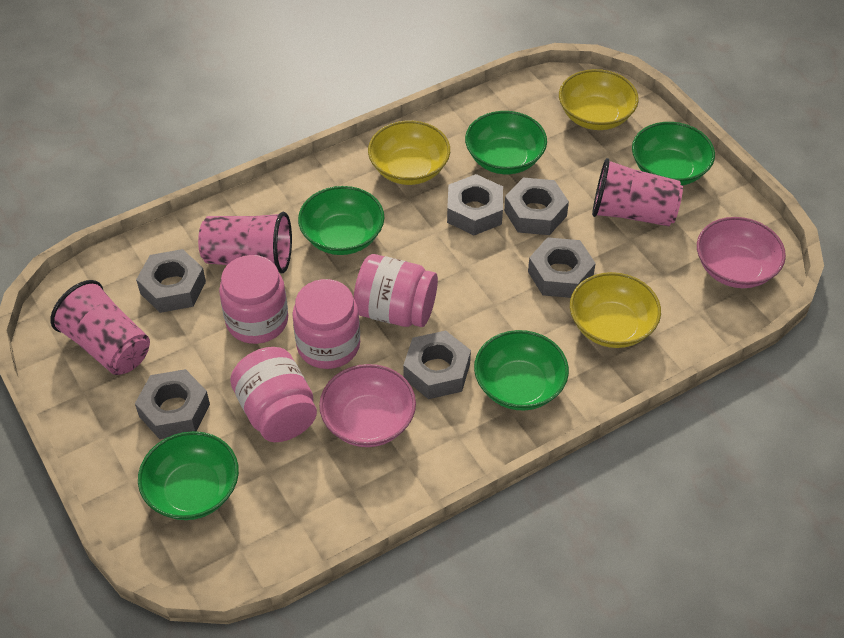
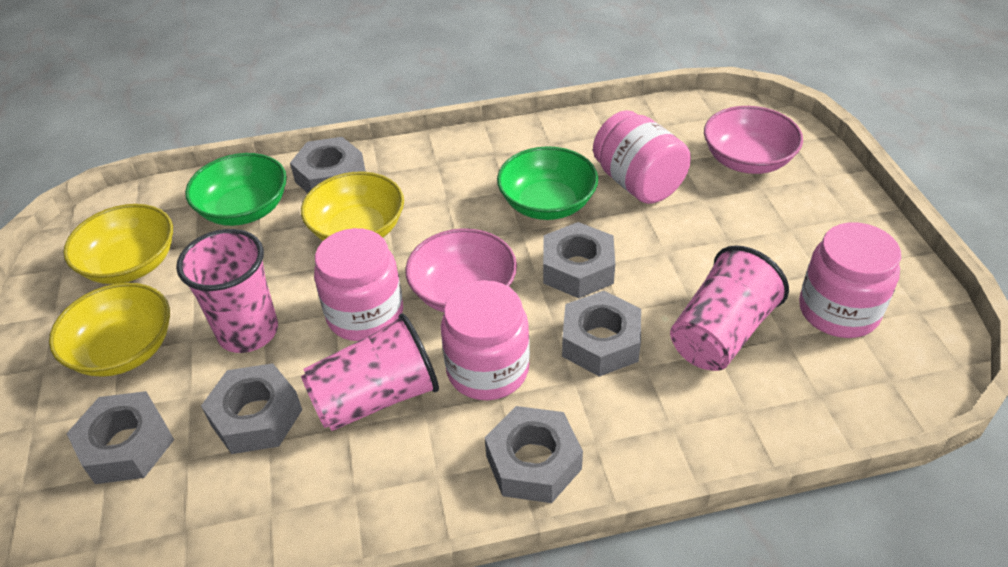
green bowl: [138,431,239,520] [298,186,384,255] [465,111,547,174] [474,330,569,411] [632,122,715,185] = 5 -> [185,153,287,226] [497,146,598,220] = 2

